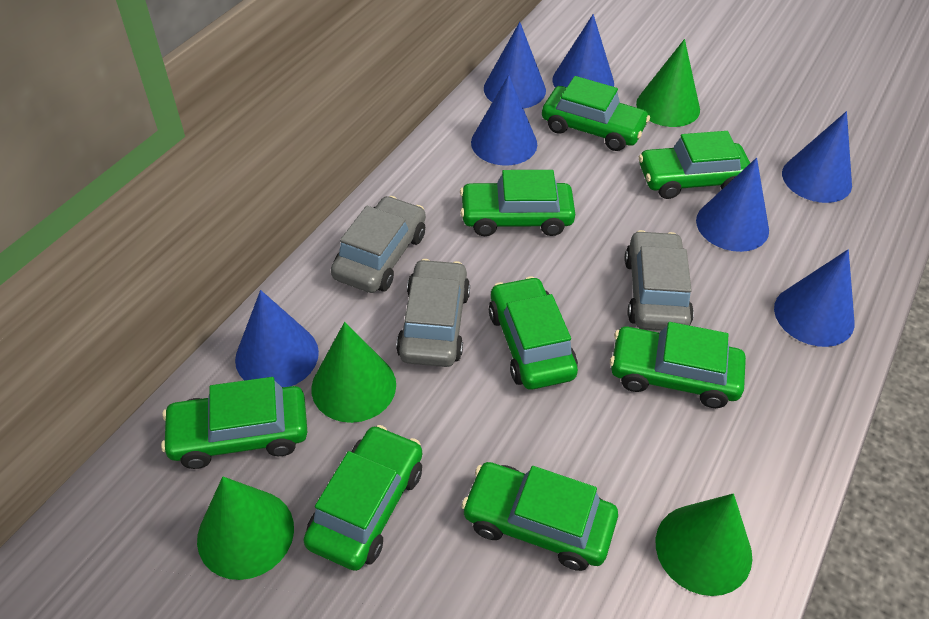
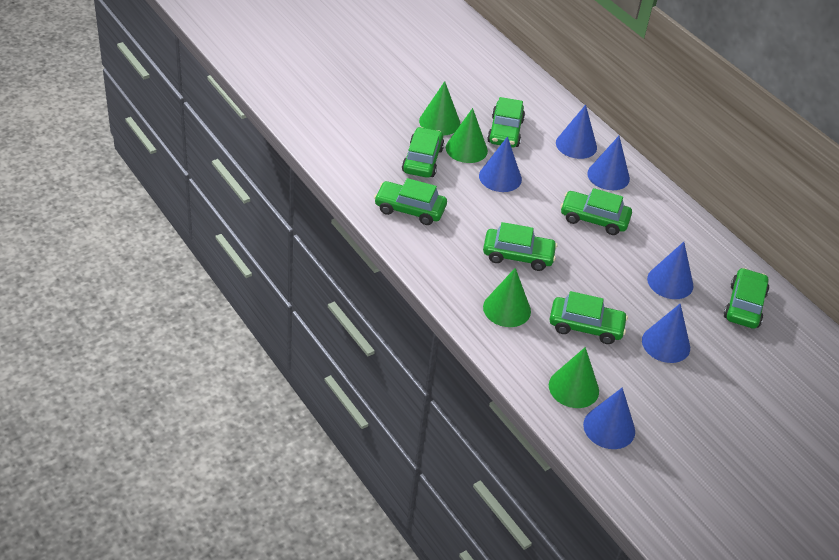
blue cone: [235,290,319,387] [471,75,537,166] [484,22,546,109] [553,14,614,88] [696,158,769,252] [774,249,854,347] [782,111,852,203] = 7 -> [479,136,522,192] [556,104,597,159] [583,387,635,449] [587,136,630,190] [642,304,690,363] [647,242,693,299] = 6
green car: [161,377,307,469] [303,425,422,571] [460,170,575,236] [461,462,618,571] [489,276,578,390] [542,76,650,151] [610,322,746,408] [639,131,750,199] = 8 -> [374,178,447,225] [402,127,444,178] [483,222,557,271] [487,97,525,147] [549,291,628,344] [560,188,632,235] [724,268,769,329] = 7
grey car: [331,196,426,293] [396,259,470,367] [625,230,694,331] = 3 -> none = 0

